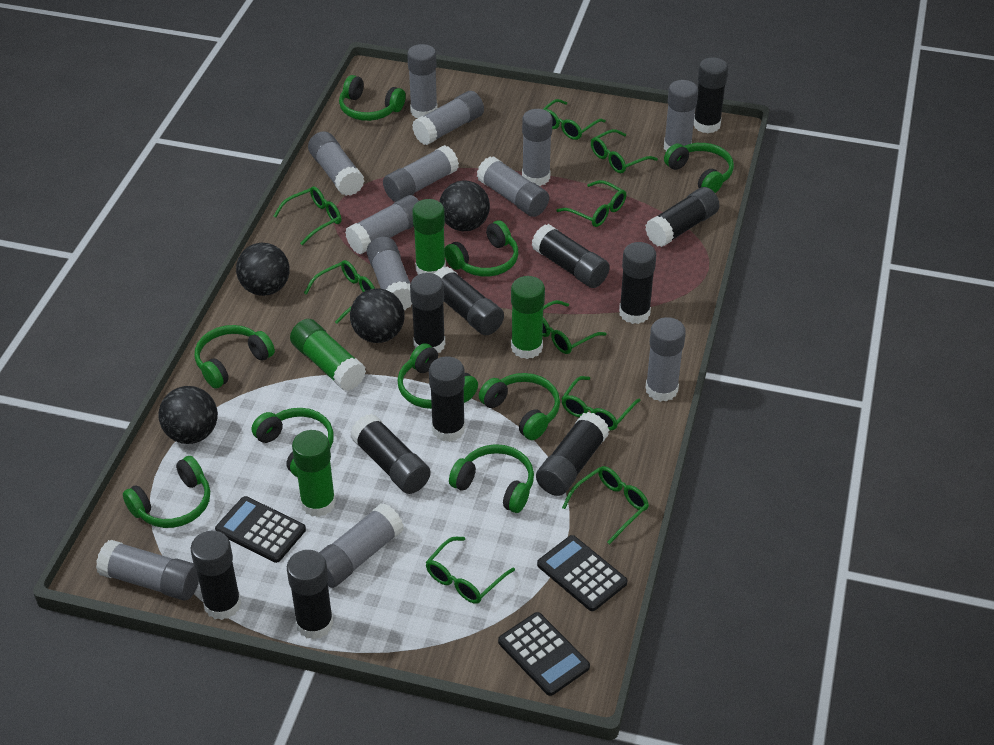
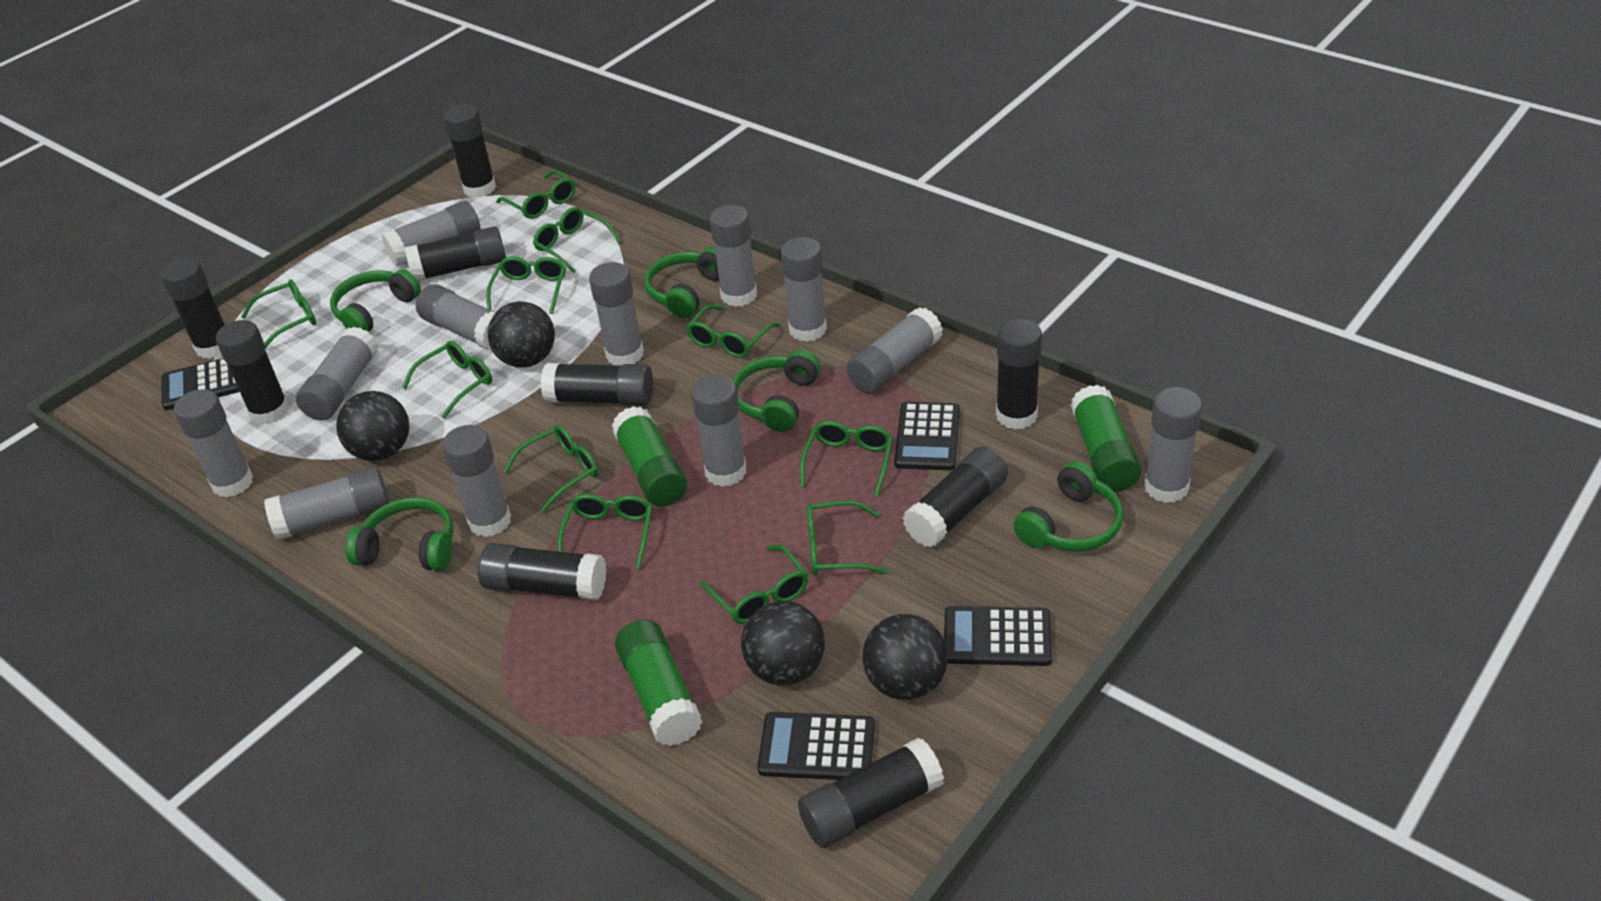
black calculator: [215,496,306,563] [498,612,590,696] [537,535,627,611] = 3 -> [161,358,240,410] [757,712,875,780] [894,402,960,470] [944,606,1052,666] = 4
black glue stick: [191,531,241,620] [287,550,334,640] [350,414,431,494] [410,273,445,353] [429,356,465,442] [434,266,504,335] [531,224,610,288] [536,412,609,496] [619,242,656,324] [645,187,720,247] [693,57,728,133] = 11 -> [161,258,225,359] [216,320,289,425] [405,226,506,281] [443,104,496,198] [478,543,606,601] [541,363,653,405] [798,737,944,848] [902,447,1008,547] [996,318,1042,430] = 9
green glasses: [274,186,341,245] [304,260,375,324] [426,537,515,604] [542,300,606,354] [543,99,606,140] [556,180,626,227] [561,376,641,431] [562,466,649,544] [591,129,658,173] = 9 -> [241,279,316,348] [402,341,492,419] [486,256,566,314] [496,170,575,219] [504,425,599,512] [533,207,621,273] [558,494,652,569] [686,304,780,358] [699,545,808,624] [800,421,893,497] [807,500,888,575] = 11
green glue stick: [290,319,366,391] [292,430,336,517] [412,199,446,275] [511,276,545,359] = 4 -> [612,406,687,506] [615,619,703,746] [1070,385,1141,491] = 3
green headphones: [123,456,210,528] [195,325,275,388] [252,408,334,477] [339,75,406,121] [397,343,478,409] [445,220,518,277] [449,444,534,513] [479,373,560,440] [664,143,734,193] = 9 -> [330,269,421,332] [345,497,453,571] [644,247,719,318] [733,350,821,432] [1014,461,1123,551] = 5

